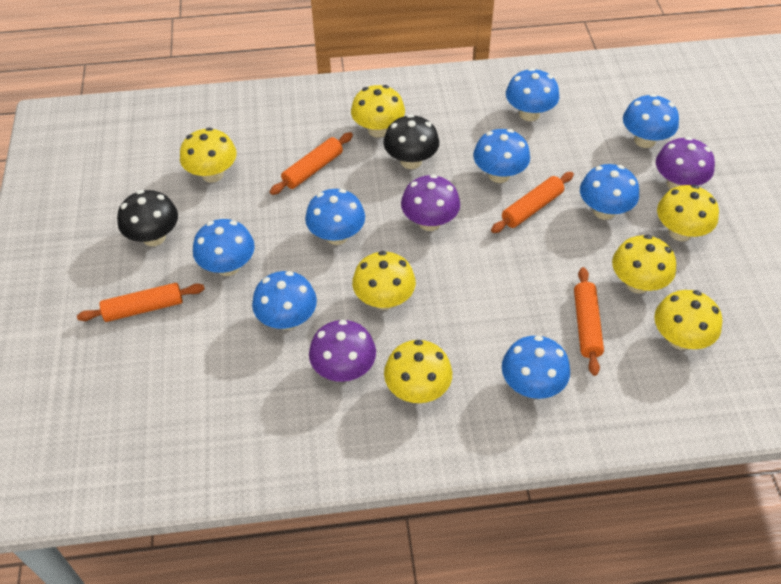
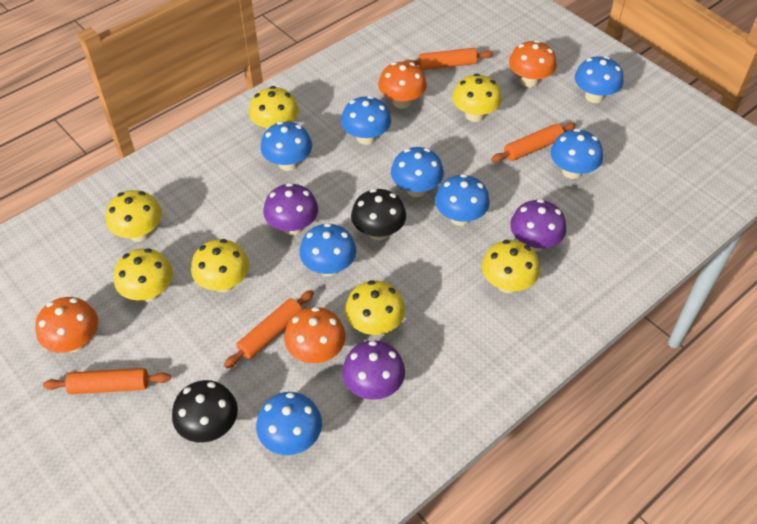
orange mushroom: none = 0 -> [35,297,98,353] [284,307,346,363] [378,62,427,109] [509,40,557,87] = 4

